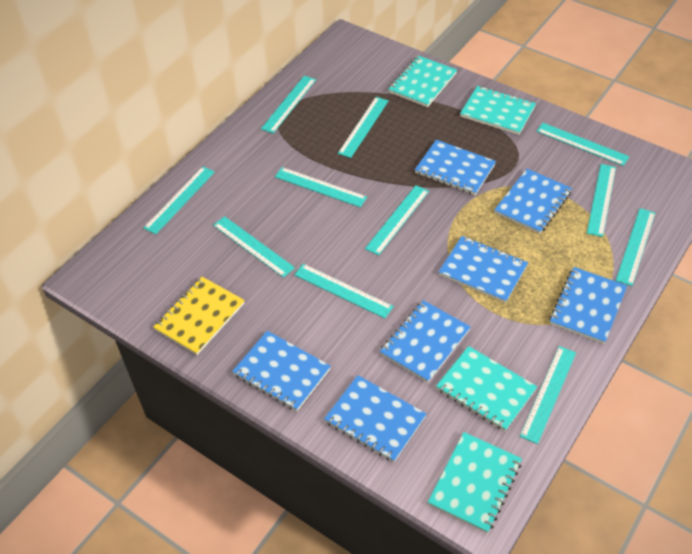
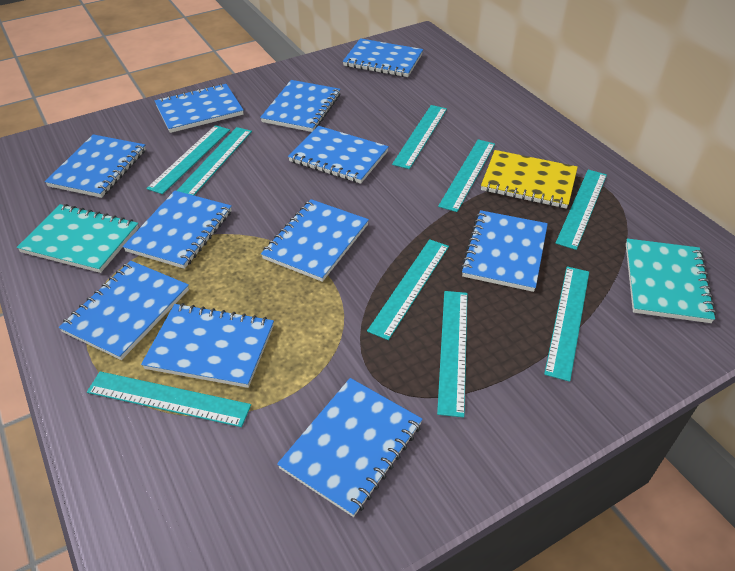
blue notebook: [232,331,331,411] [324,375,427,462] [380,300,471,383] [415,140,496,195] [439,236,528,303] [494,169,572,234] [550,267,627,344] = 7 -> [45,134,146,198] [59,261,189,360] [123,191,232,269] [141,303,274,388] [155,83,244,133] [260,80,341,132] [261,199,369,282] [277,378,423,517] [288,126,389,184] [343,38,423,77] [461,210,548,292] = 11
turquoise notebook: [388,56,457,107] [428,432,522,533] [436,346,537,431] [460,86,536,135] = 4 -> [17,204,139,273] [626,239,716,323] = 2
turquoise ruler: [143,167,215,234] [213,216,295,278] [261,76,316,133] [275,167,367,207] [294,264,393,318] [338,97,389,158] [365,185,429,256] [520,346,576,444] [536,123,629,166] [587,164,616,237] [616,208,655,286] = 11 -> [87,371,251,427] [146,125,230,194] [177,127,252,195] [367,239,449,340] [392,105,447,169] [437,291,468,417] [438,139,495,212] [544,266,589,382] [556,170,607,250] = 9

